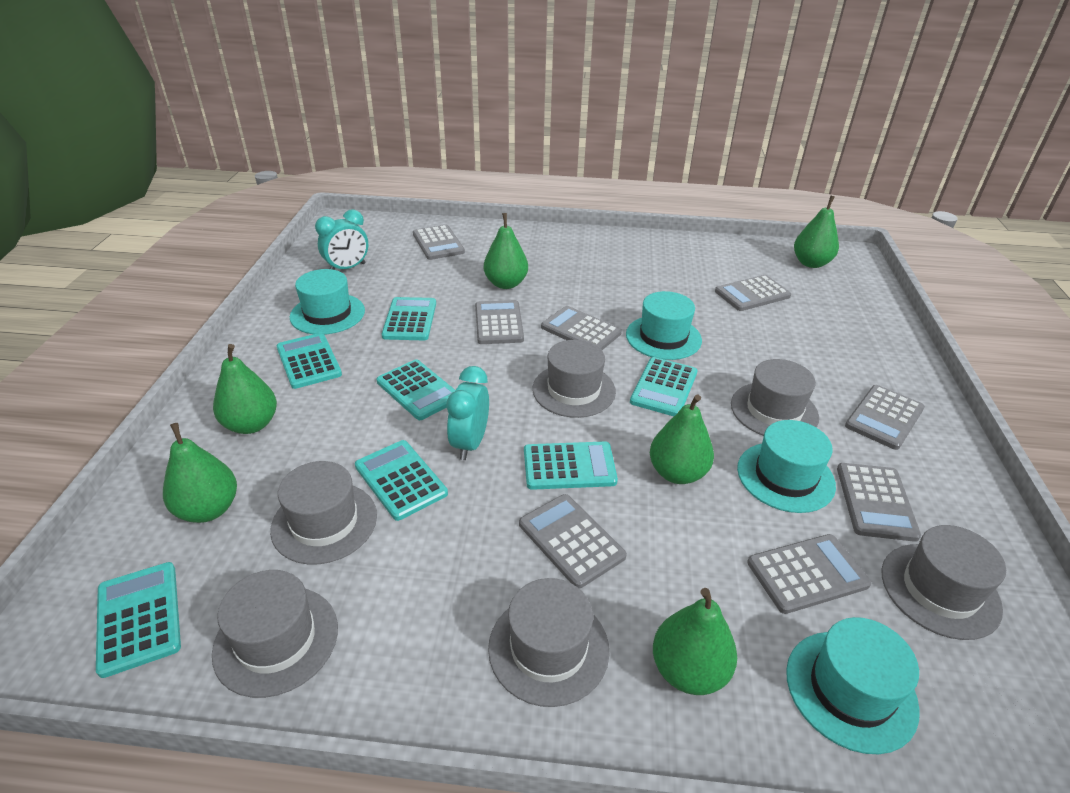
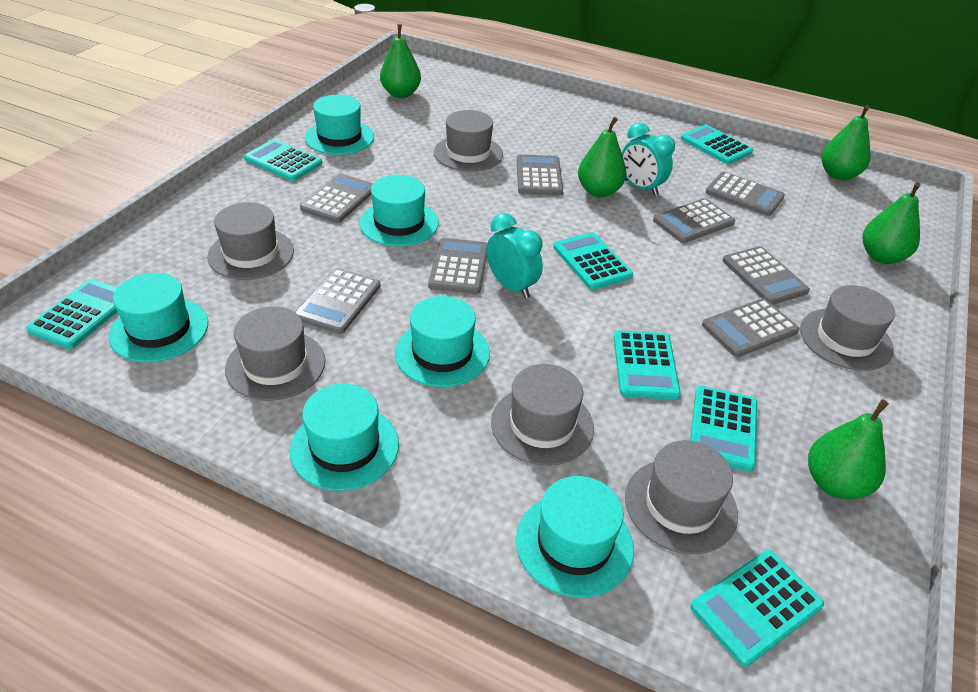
green pear: [163,423,237,523] [213,344,277,434] [484,213,528,289] [650,395,714,484] [653,588,737,695] [794,195,839,268] = 6 -> [380,24,421,98] [578,117,626,197] [808,399,889,500] [822,105,870,180] [863,182,921,264] = 5
turquoise hat: [290,269,365,335] [626,291,702,360] [737,420,836,513] [786,617,920,754] = 4 -> [108,273,208,362] [290,384,399,491] [305,95,374,155] [360,175,439,247] [395,296,490,387] [516,476,634,598] = 6

